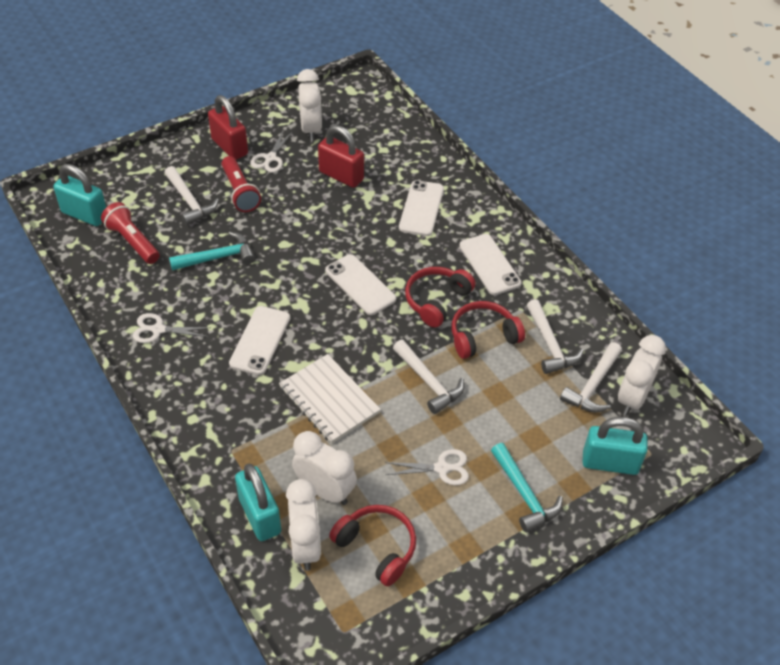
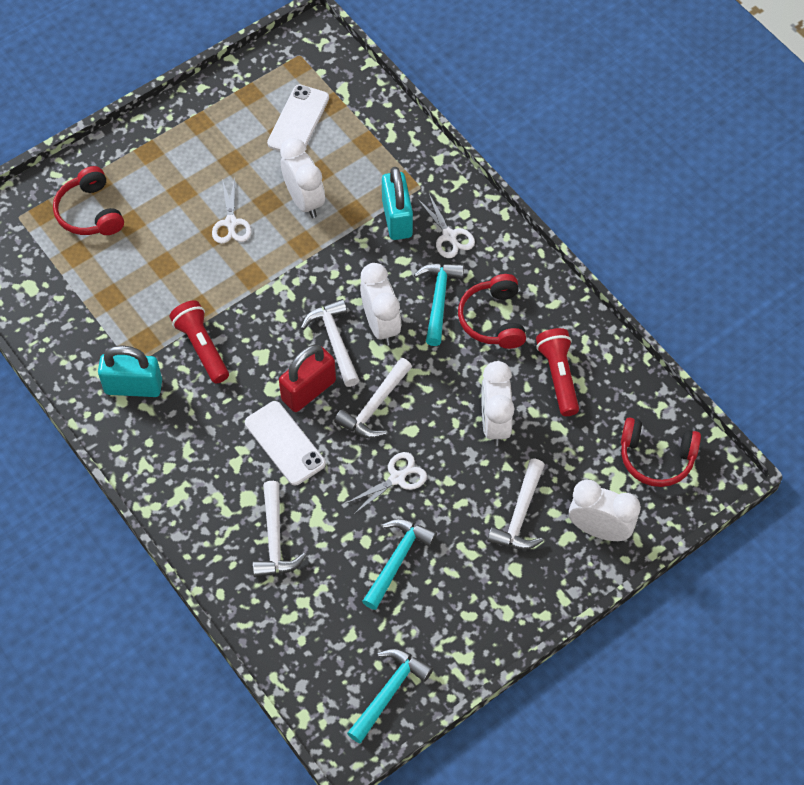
red padlock: [208,95,248,160] [318,125,364,188] = 2 -> [279,345,336,412] = 1
turquoise hammer: [169,232,255,270] [491,443,563,532] = 2 -> [347,648,433,743] [362,519,437,610] [414,263,464,346] = 3
turquoise padlock: [53,164,106,226] [235,464,281,541] [583,417,648,475] = 3 -> [98,346,162,397] [382,167,413,240] = 2
white notebook: [279,354,381,444] = 1 -> none = 0
white phone: [229,306,290,375] [325,254,396,315] [399,180,444,236] [459,234,521,295] = 4 -> [245,401,326,485] [267,85,329,151] = 2

